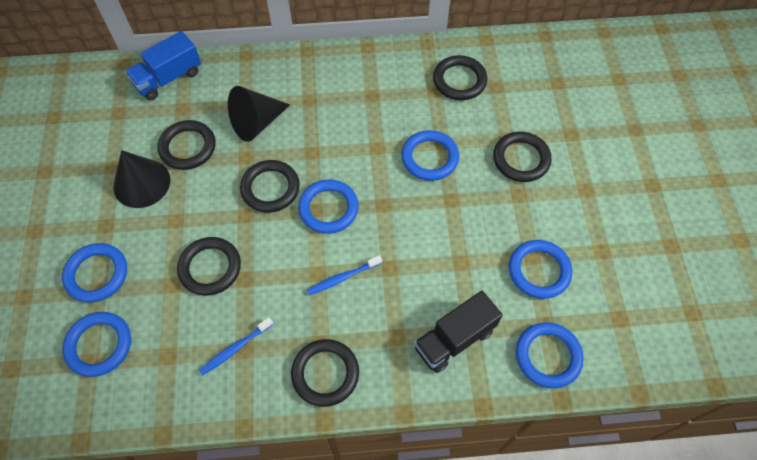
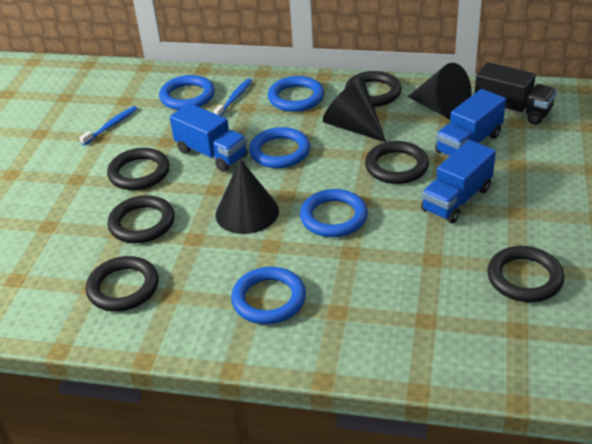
black cone: [113,150,170,208] [228,86,290,142] = 2 -> [216,159,279,234] [323,79,386,142] [408,63,472,120] = 3
blue ring: [62,243,127,302] [62,312,131,377] [298,179,359,234] [401,130,459,181] [509,240,572,299] [516,322,584,388] = 6 -> [159,75,215,110] [231,267,306,324] [249,127,310,168] [268,76,324,112] [300,189,368,237] = 5
blue truck: [125,31,201,100] = 1 -> [170,103,248,172] [421,140,496,223] [435,89,506,156] = 3

